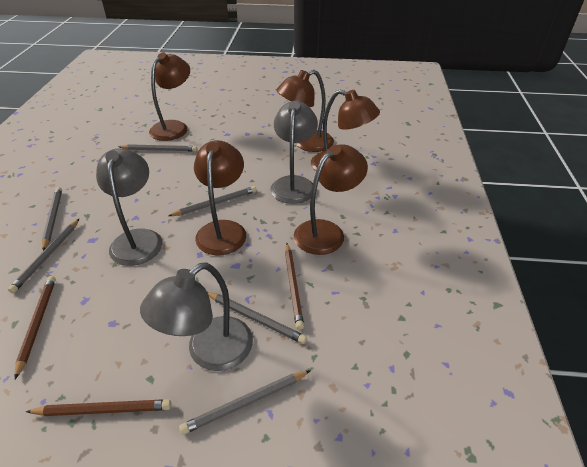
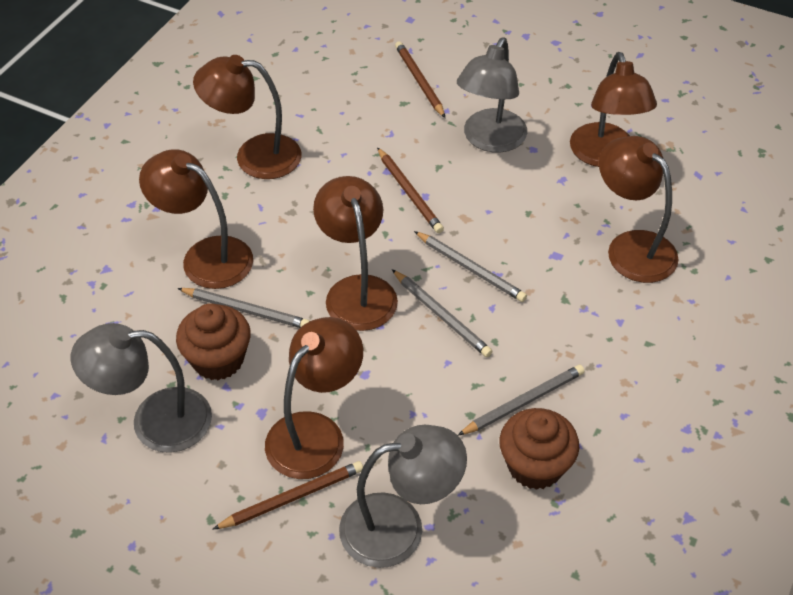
brown cupcake: none = 0 -> [176,303,251,380] [499,408,579,490] = 2
brown lamp: [149,52,190,141] [194,140,246,255] [276,70,334,152] [294,144,368,255] [311,90,380,171] = 5 -> [139,149,253,289] [193,55,301,179] [265,317,363,479] [313,176,398,331] [570,52,657,167] [599,136,679,283] = 6
grey pencil: [8,219,79,293] [42,187,62,251] [118,144,197,152] [169,186,257,216] [179,370,311,435] [207,292,307,344] = 6 -> [177,288,310,328] [392,269,493,357] [414,231,527,302] [458,365,585,435] = 4

